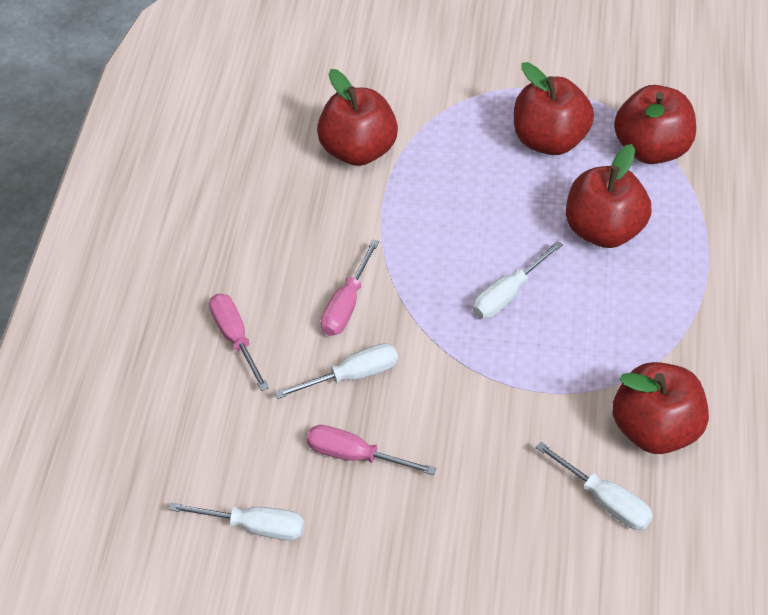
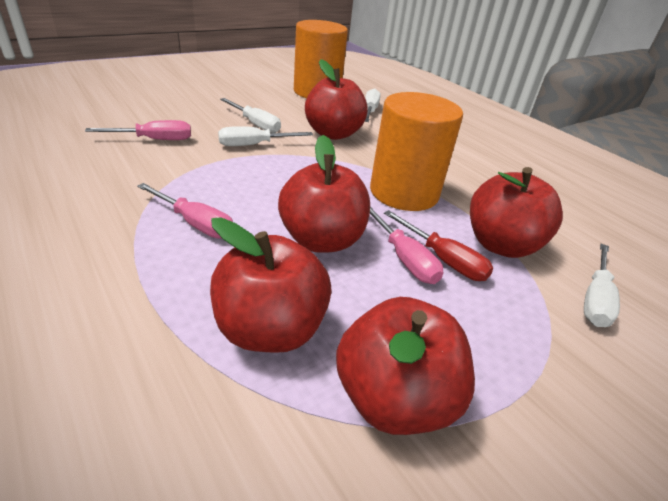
orange cylinder: none = 0 -> [294,20,348,98] [370,92,463,211] = 2
red screwdriver: none = 0 -> [384,210,493,281] = 1

